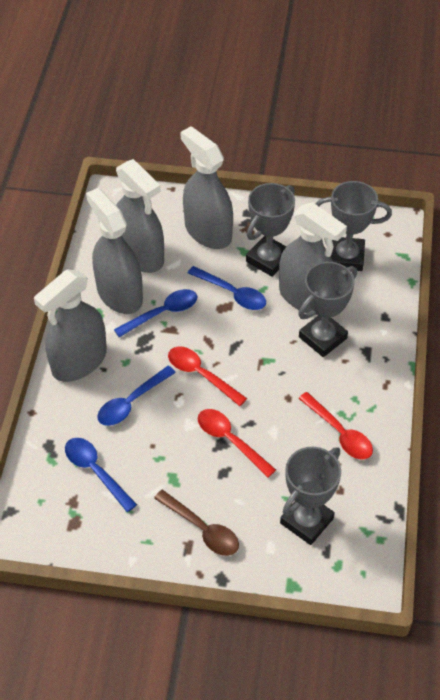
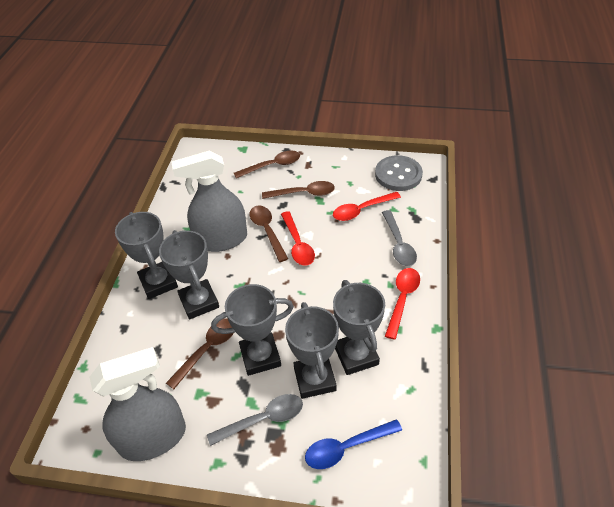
blue spoon: [65,438,137,512] [97,366,176,426] [114,289,197,337] [188,266,266,310] = 4 -> [305,419,402,469] = 1
brown spoon: [154,490,239,556] = 1 -> [166,318,234,389] [234,150,300,178] [250,206,288,262] [262,181,335,199] = 4
grey button: none = 0 -> [375,155,423,191] = 1
grey spoon: none = 0 -> [207,394,303,446] [382,210,417,266] = 2
grey spray bottle: [34,269,107,382] [86,188,143,314] [116,159,164,273] [180,126,233,249] [279,202,347,315] = 5 -> [89,347,186,461] [171,151,247,252] = 2
grey trophy: [246,183,295,277] [280,447,341,545] [299,262,357,357] [316,181,392,271] = 4 -> [115,212,178,299] [159,230,219,319] [211,284,294,376] [285,302,339,399] [333,280,385,375] = 5

